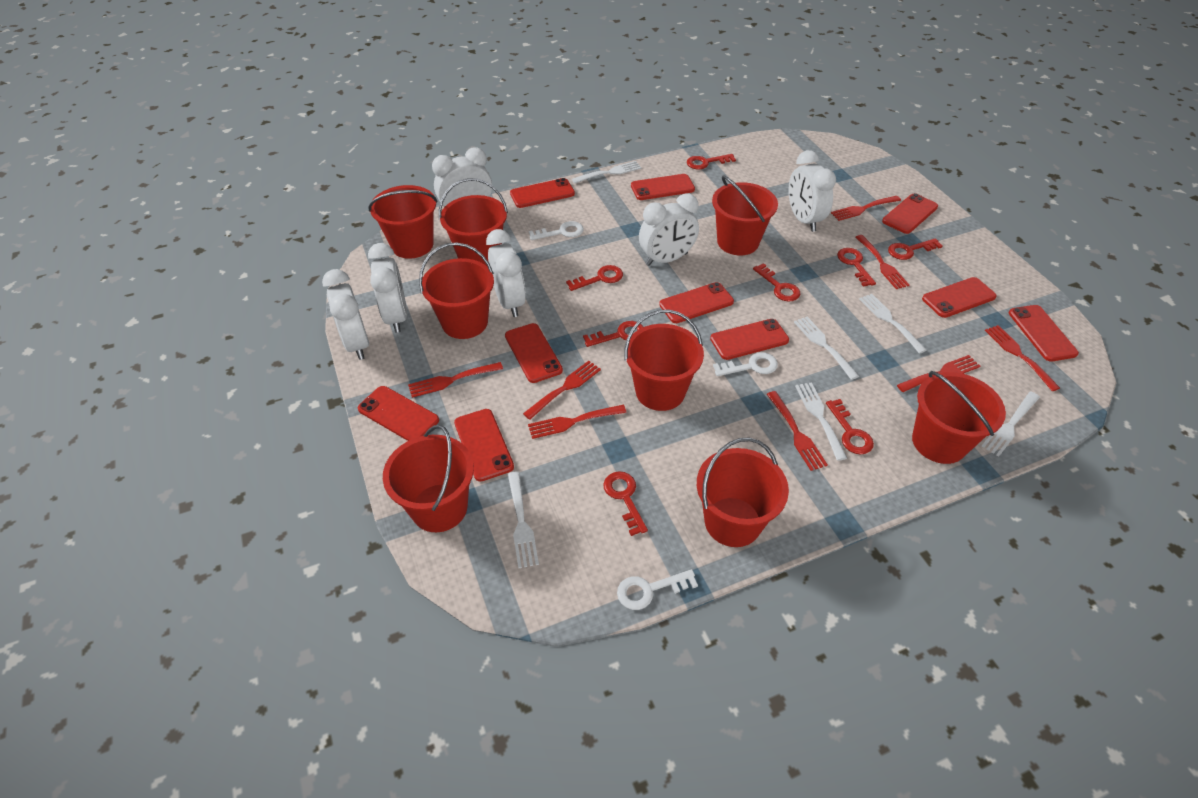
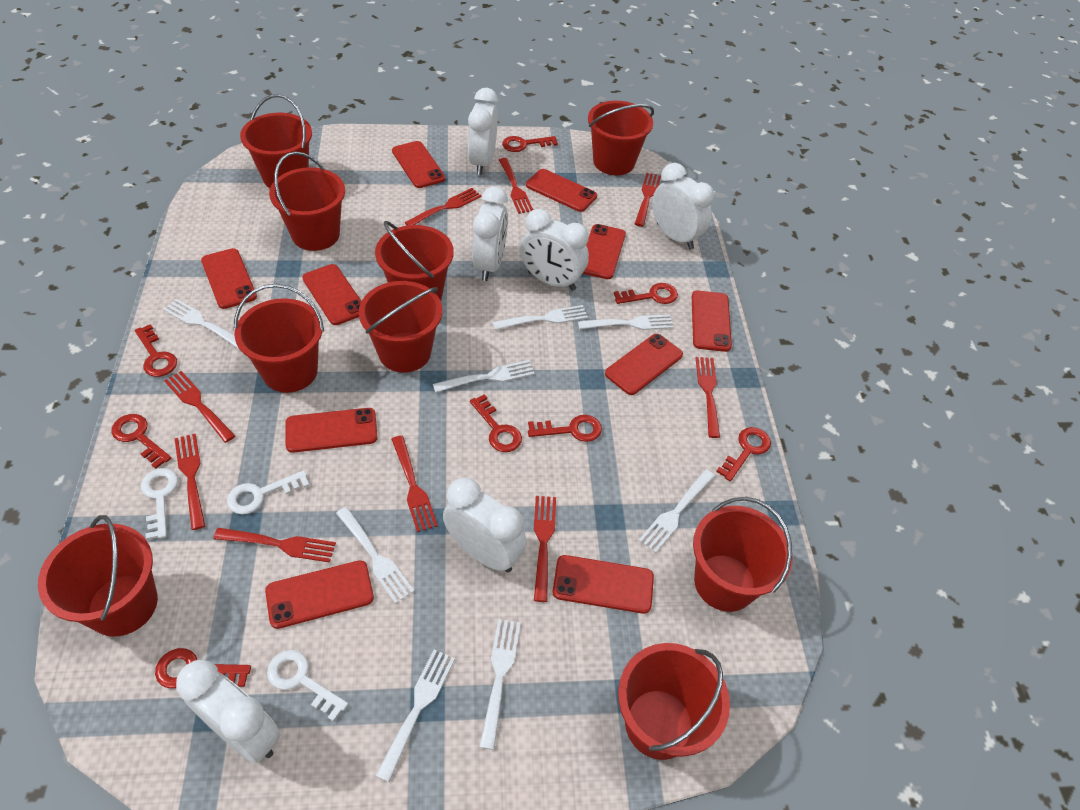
red bucket: [368,185,437,259] [383,425,474,532] [419,242,494,339] [439,178,508,267] [624,309,704,411] [697,438,789,547] [712,175,778,255] [912,371,1006,464] = 8 -> [38,515,158,637] [234,284,324,393] [240,94,312,188] [269,151,345,251] [359,281,442,373] [375,221,454,301] [588,101,654,175] [618,643,730,760] [693,497,793,612] = 9
red fork: [408,362,503,398] [523,361,601,420] [528,405,627,439] [767,391,828,471] [831,196,901,221] [855,235,910,289] [897,355,980,392] [985,325,1060,391] = 8 -> [164,371,235,443] [174,434,205,530] [213,528,336,563] [391,435,438,532] [404,188,482,226] [499,158,533,214] [534,496,556,602] [635,173,661,227] [695,357,720,438] = 9
white fork: [508,471,539,568] [572,161,642,184] [794,317,859,380] [795,382,847,461] [859,294,927,354] [982,392,1040,457] = 6 -> [163,299,239,349] [336,507,414,604] [376,649,455,782] [433,360,535,393] [479,619,521,750] [492,305,588,330] [578,315,674,330] [638,469,715,553] = 8

